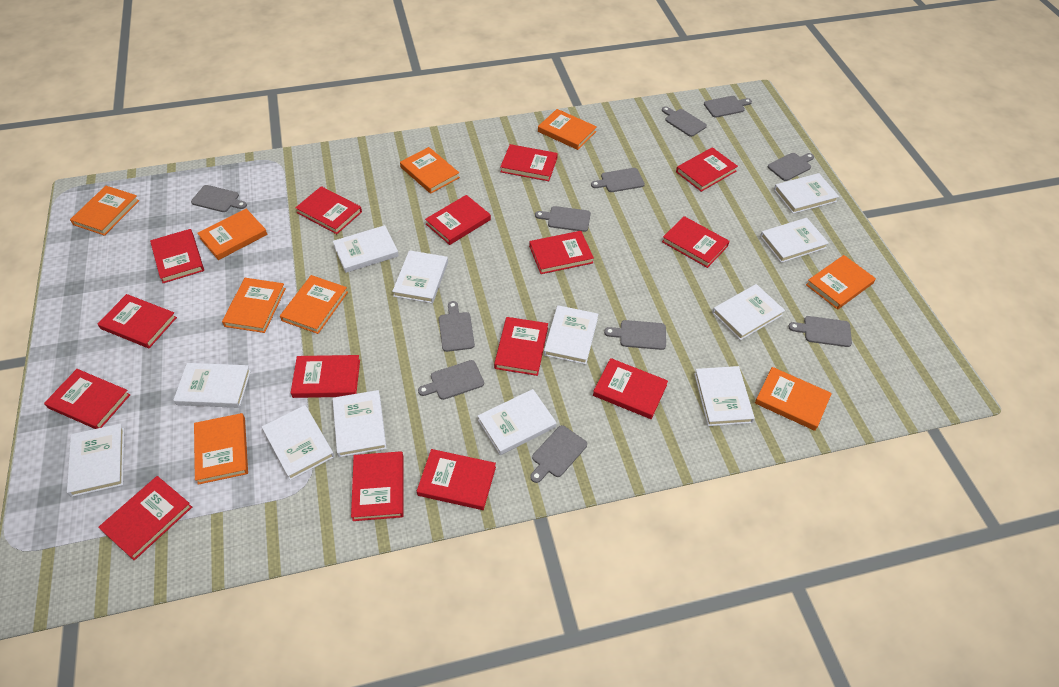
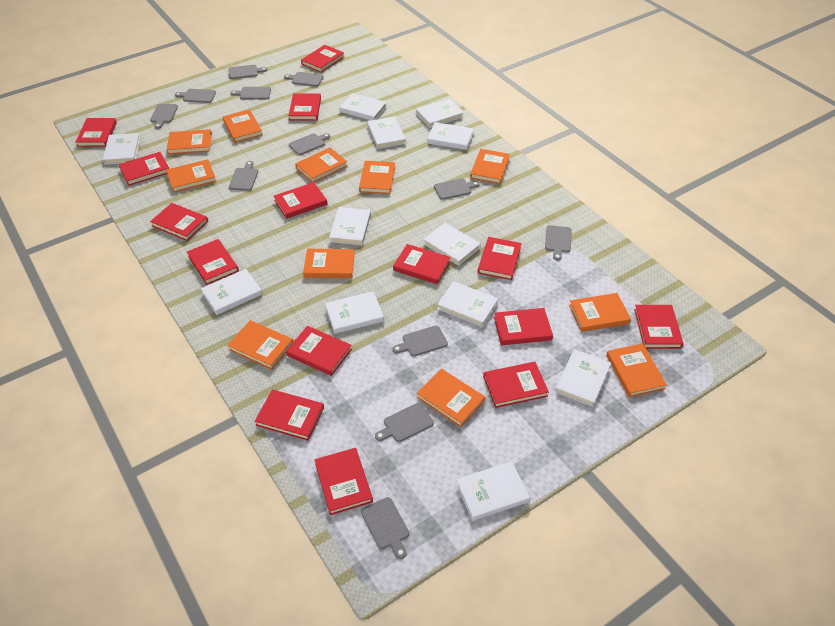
grey cutting board: [191,185,247,212] [418,360,484,400] [439,301,475,352] [530,425,587,483] [535,206,591,232] [591,168,645,192] [604,320,666,350] [662,106,707,137] [704,96,752,118] [768,153,814,181] [788,316,852,347] = 11 -> [150,104,178,129] [175,89,216,103] [228,65,267,79] [229,161,258,191] [231,87,271,100] [284,72,323,87] [289,133,330,155] [361,497,409,559] [375,403,434,442] [392,326,448,357] [434,179,480,200] [545,225,572,261] = 12
orange book: [70,186,139,236] [194,413,248,485] [197,209,267,260] [222,278,286,333] [280,275,348,334] [400,147,460,194] [538,109,597,150] [755,367,832,431] [806,255,876,310] = 9 -> [166,159,216,192] [167,129,212,154] [223,110,263,143] [227,320,293,370] [295,147,347,182] [303,249,355,278] [359,161,395,194] [417,369,485,427] [470,149,510,184] [569,293,631,332] [606,343,667,397] = 11

